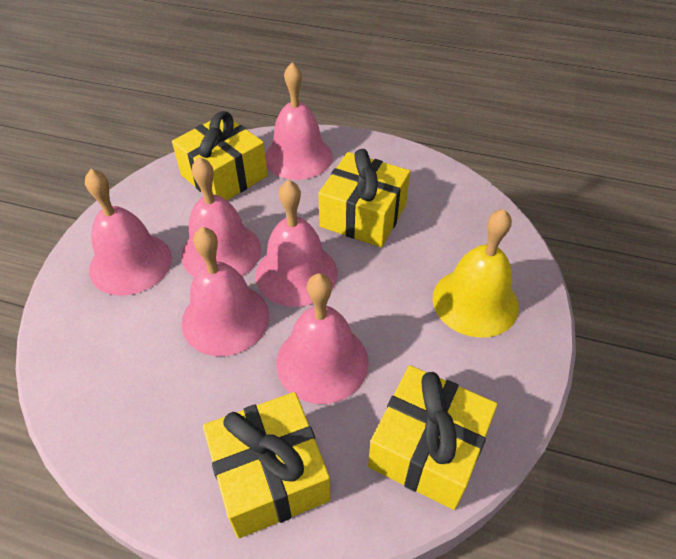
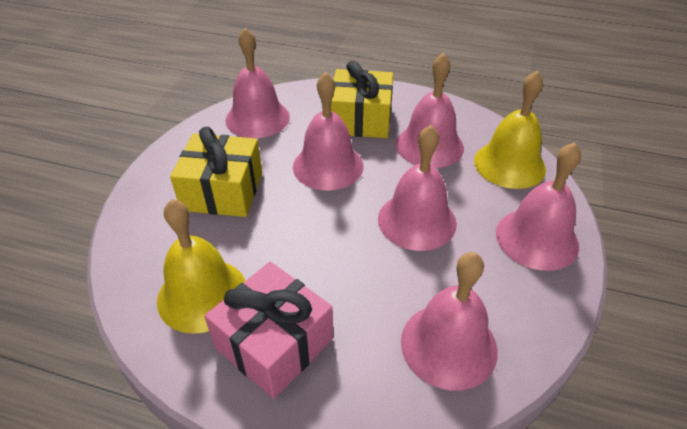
pink gift: none = 0 -> [205,262,333,399] = 1
yellow bell: [433,209,519,338] = 1 -> [157,199,245,334] [474,71,546,189] = 2
yellow gift: [172,111,268,200] [203,392,330,538] [318,149,410,247] [368,365,497,510] = 4 -> [170,127,262,217] [331,61,393,138] = 2

